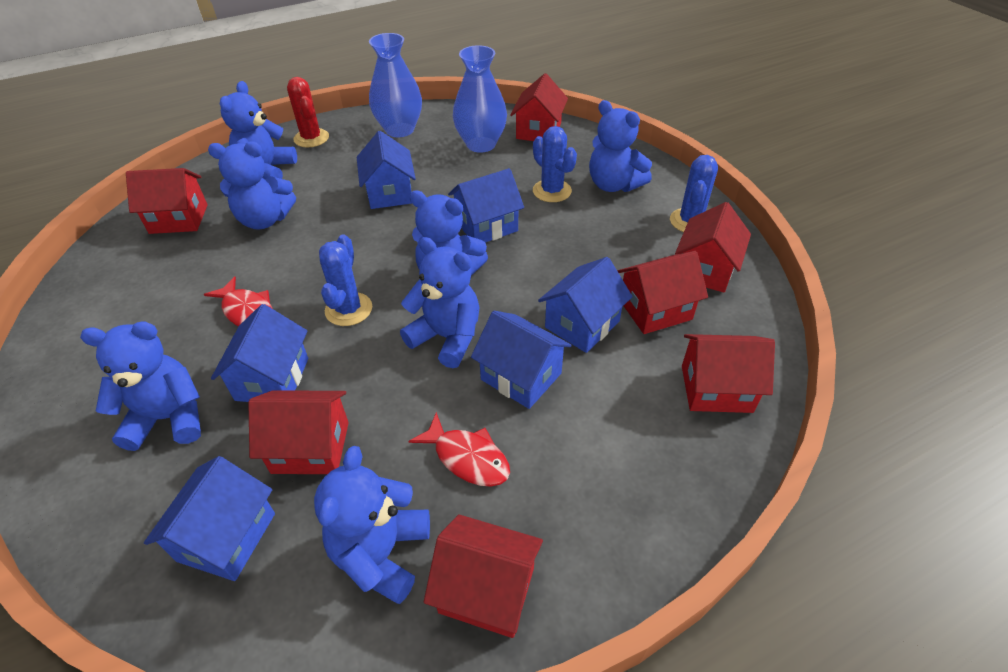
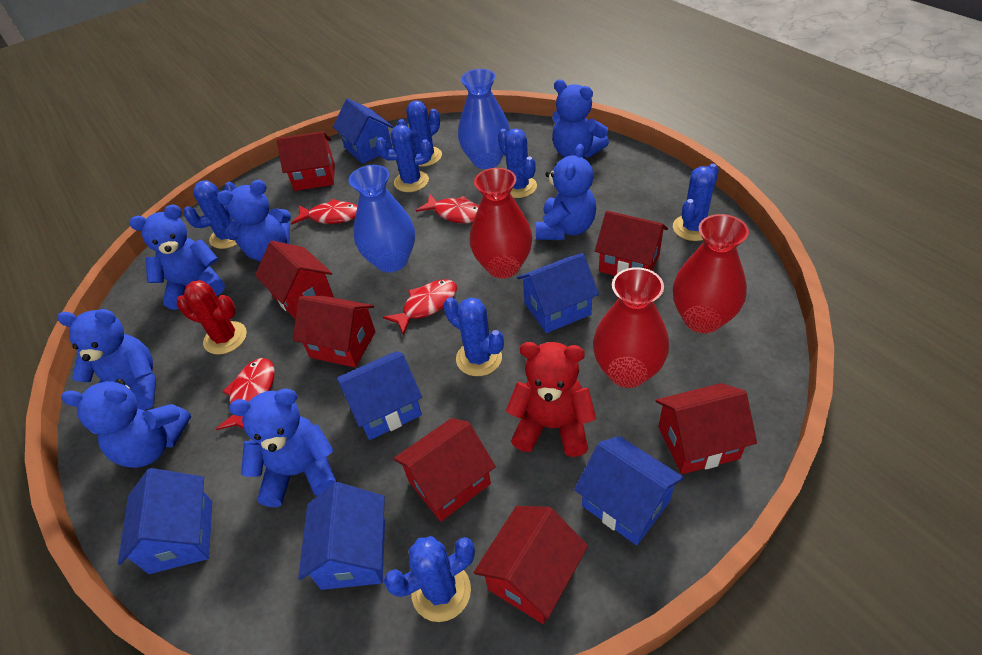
blue cactus: [319,234,372,326] [533,126,577,202] [670,155,718,232] = 3 -> [183,180,237,249] [376,125,432,192] [384,536,475,622] [397,100,442,166] [444,297,504,376] [498,128,537,198] [673,164,719,241] = 7
red fish: [204,276,273,327] [408,412,510,487] = 2 -> [216,358,275,430] [291,199,357,224] [383,279,457,335] [416,194,479,223] = 4
red teddy bear: none = 0 -> [506,342,596,457] = 1
red vase: none = 0 -> [470,168,533,278] [593,267,669,388] [673,214,749,333] = 3

